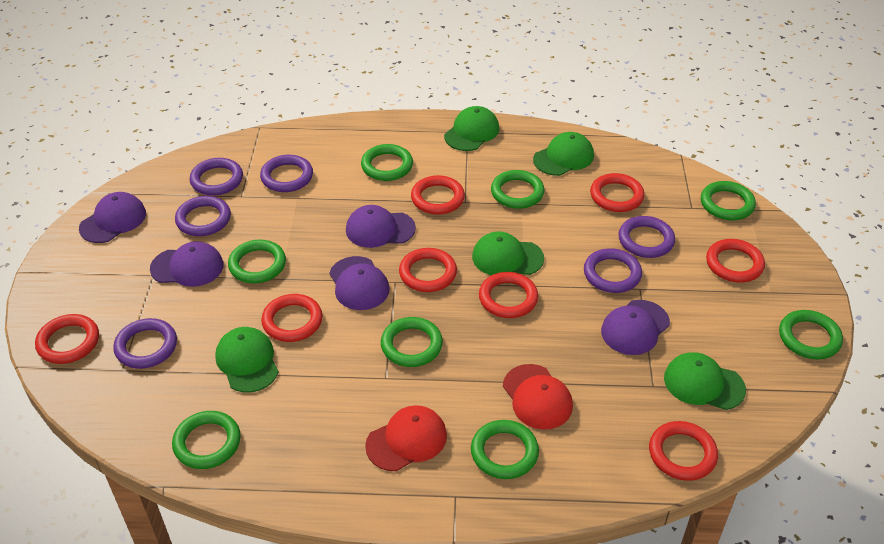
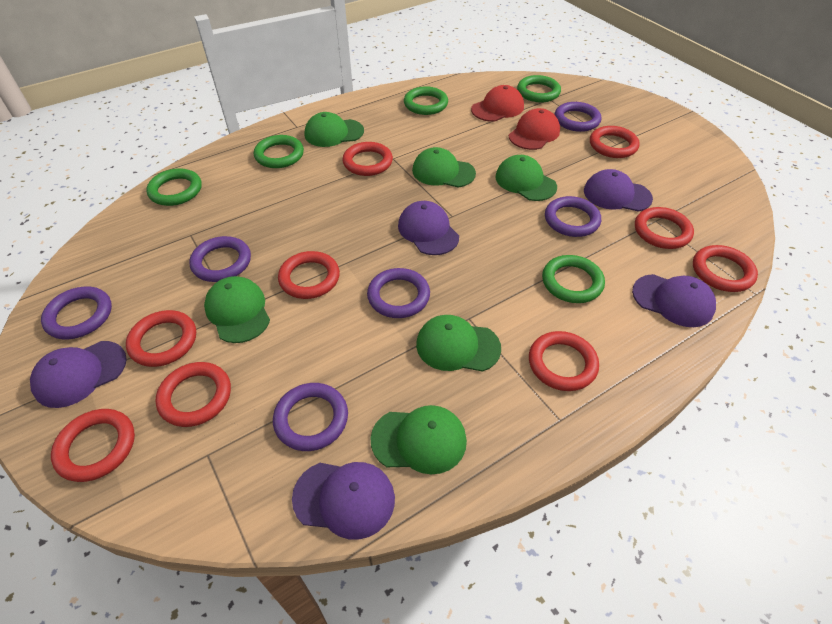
green cap: [215,327,279,393] [444,106,499,151] [472,232,544,275] [533,132,594,176] [664,352,746,410] = 5 -> [204,276,270,343] [305,112,364,147] [370,405,467,475] [412,147,476,188] [416,315,501,372] [495,155,557,201] = 6
green ring: [172,411,241,469] [228,240,286,283] [361,144,413,181] [381,317,443,367] [471,420,539,479] [491,170,545,209] [701,181,756,220] [779,310,843,359] = 8 -> [146,168,202,206] [254,135,304,168] [404,86,448,115] [517,75,561,102] [542,255,605,303] = 5
red ring: [35,314,99,364] [261,294,323,342] [399,248,457,292] [411,175,465,215] [479,272,538,318] [590,173,645,212] [649,421,718,481] [706,239,765,283] = 8 -> [51,409,135,482] [126,310,196,367] [155,362,231,427] [278,251,340,299] [342,142,393,176] [529,331,599,391] [590,126,640,158] [635,207,694,249] [693,245,758,292] = 9

